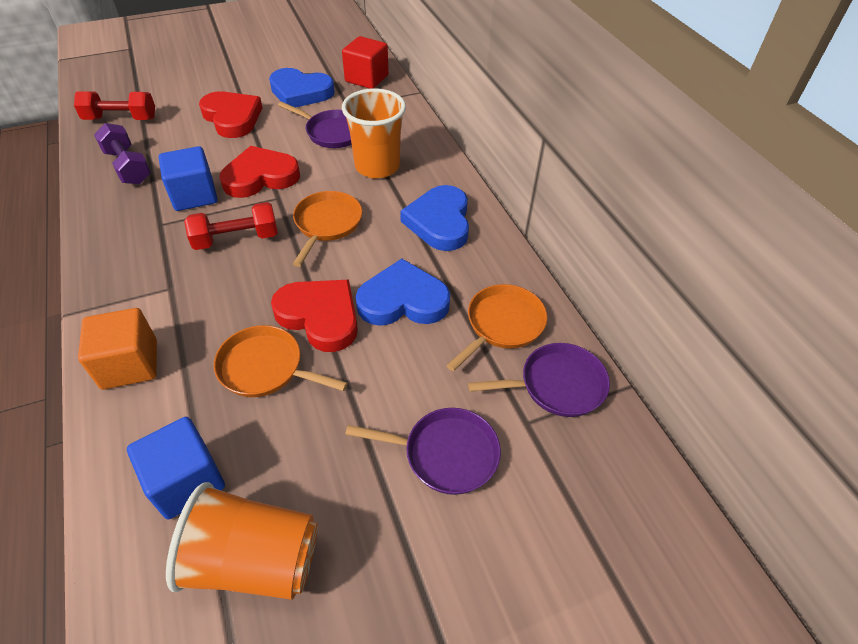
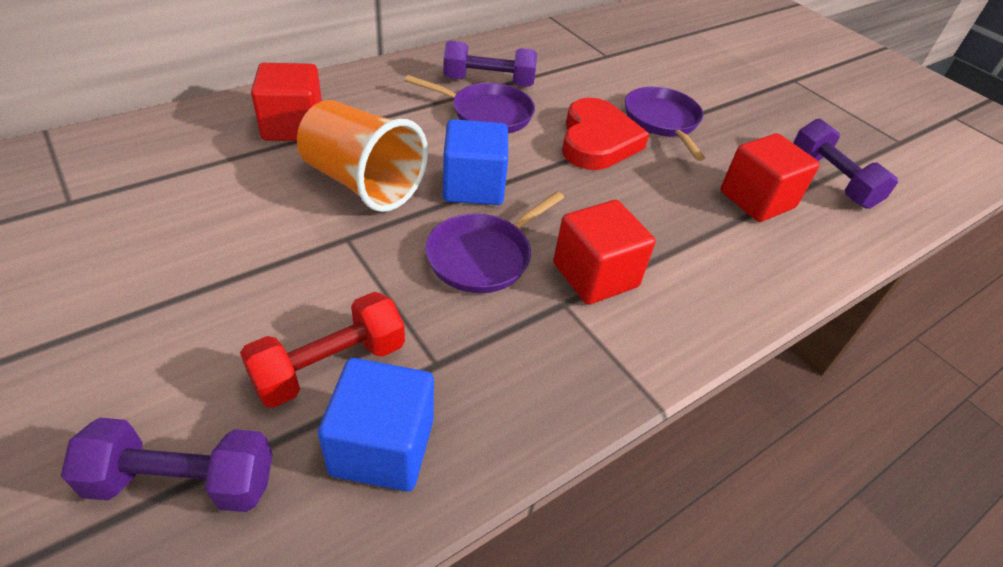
blue heart: [269,68,335,108] [356,259,450,326] [400,185,469,251] = 3 -> none = 0
orange cube: [78,308,157,389] = 1 -> none = 0
orange cup: [166,482,318,600] [342,88,406,179] = 2 -> [297,100,428,212] = 1
orange pan: [214,325,348,397] [293,191,362,267] [447,284,547,371] = 3 -> none = 0
purple dumbbell: [94,123,151,184] = 1 -> [61,418,272,512] [443,41,537,87] [793,119,898,209] = 3
red cube: [342,36,389,89] = 1 -> [251,63,322,141] [553,200,655,305] [720,133,820,222] = 3
red dumbbell: [74,91,155,120] [184,202,278,250] = 2 -> [240,292,405,408] = 1
red heart: [199,91,263,138] [220,146,300,198] [271,280,358,352] = 3 -> [562,98,649,170] = 1

